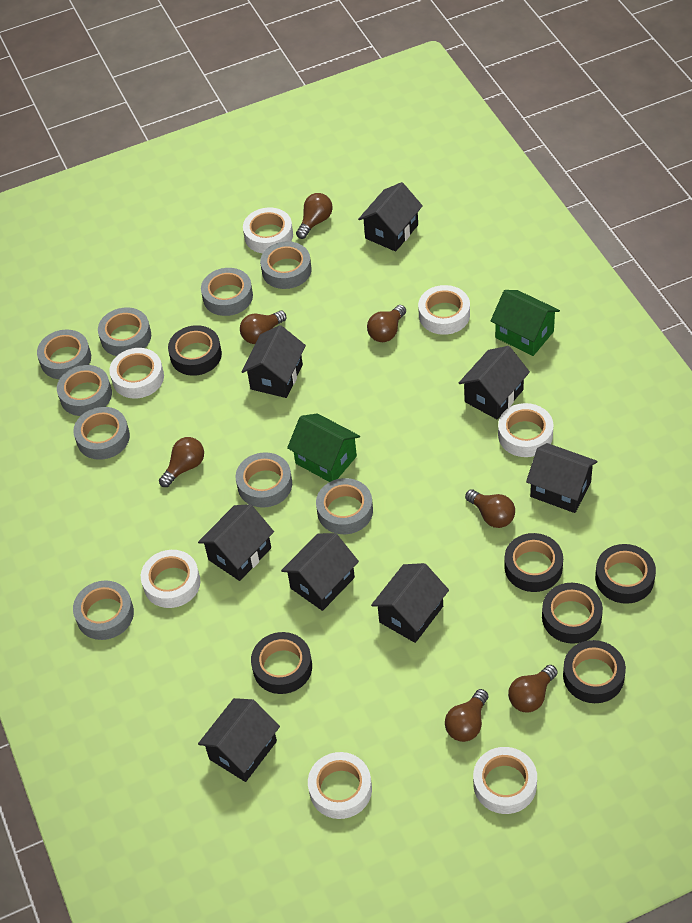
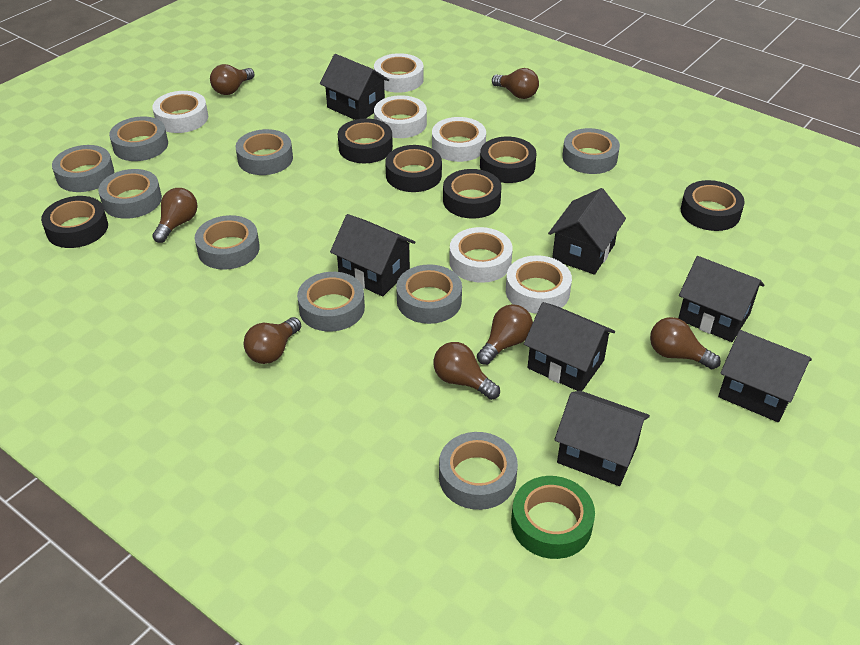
black house: [198,504,274,581] [198,698,280,782] [241,325,306,398] [281,533,359,611] [358,182,423,252] [371,563,449,643] [459,346,530,420] [526,443,598,513] = 8 -> [320,54,389,120] [330,214,415,296] [524,302,615,391] [548,188,626,275] [554,391,650,486] [679,256,764,342] [718,330,812,422] = 7
green house: [287,413,360,482] [491,290,560,356] = 2 -> none = 0
green tape: none = 0 -> [511,476,595,559] = 1
white tape: [109,348,164,398] [141,550,200,608] [243,207,293,253] [308,752,372,819] [418,285,470,335] [473,747,537,814] [498,403,554,457] = 7 -> [152,91,208,133] [374,53,424,93] [374,95,427,138] [432,117,486,162] [449,227,513,283] [506,255,572,314] = 6

